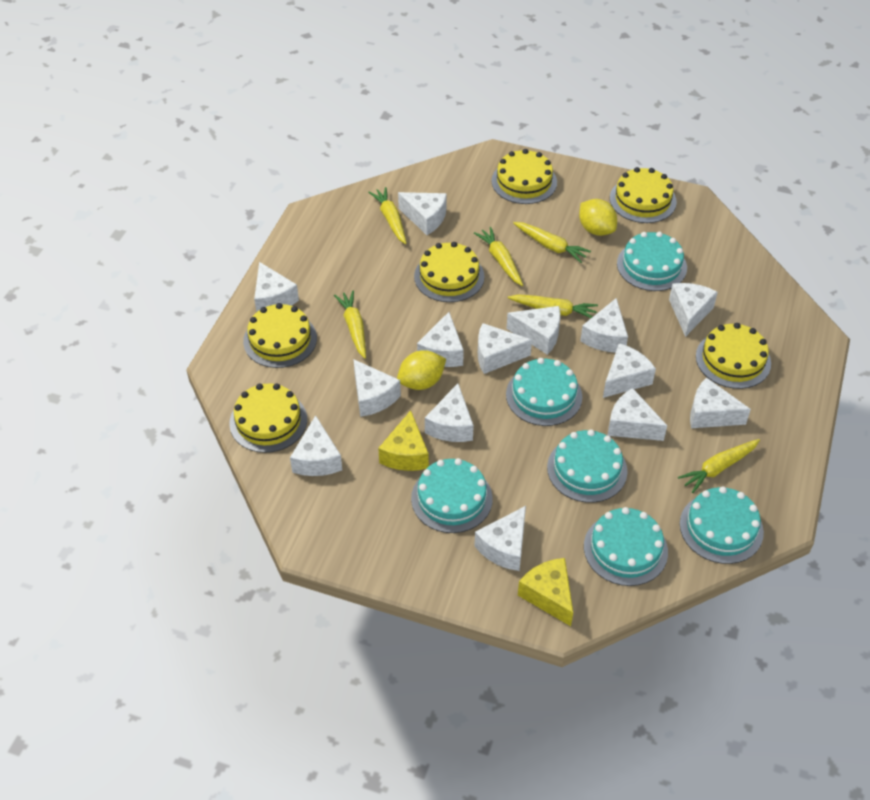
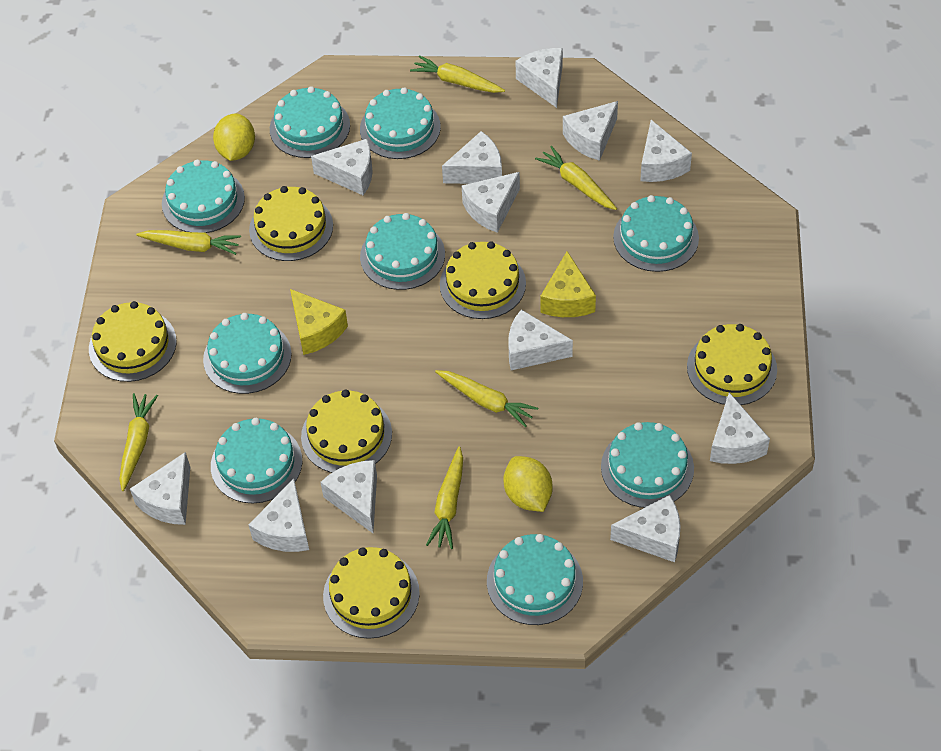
turquoise cake: [411,458,493,533] [506,358,582,426] [547,429,628,503] [584,507,668,586] [617,232,687,291] [680,486,764,564] = 6 -> [162,160,245,233] [203,313,292,394] [211,418,302,503] [270,86,350,158] [360,87,441,159] [360,213,445,290] [487,534,583,625] [601,422,694,508] [613,195,699,272] = 9
white cheese: [254,262,299,312] [290,415,342,476] [354,360,401,417] [398,192,447,235] [417,312,464,367] [425,383,474,442] [474,506,526,571] [478,323,532,374] [506,306,560,355] [580,298,628,353] [603,343,656,398] [608,388,667,441] [669,283,718,337] [690,378,751,428] = 14 -> [130,452,190,525] [249,478,309,552] [311,139,373,195] [320,460,377,533] [442,131,502,184] [462,172,520,233] [508,309,573,370] [516,48,563,108] [563,101,618,161] [610,495,681,562] [640,120,692,182] [710,392,770,464] = 12

